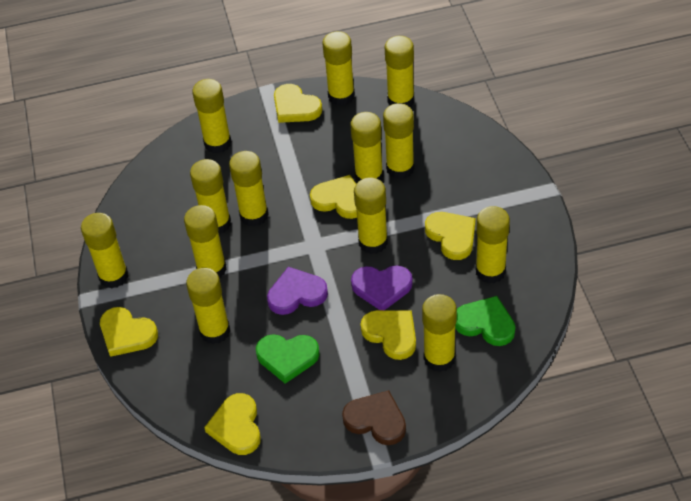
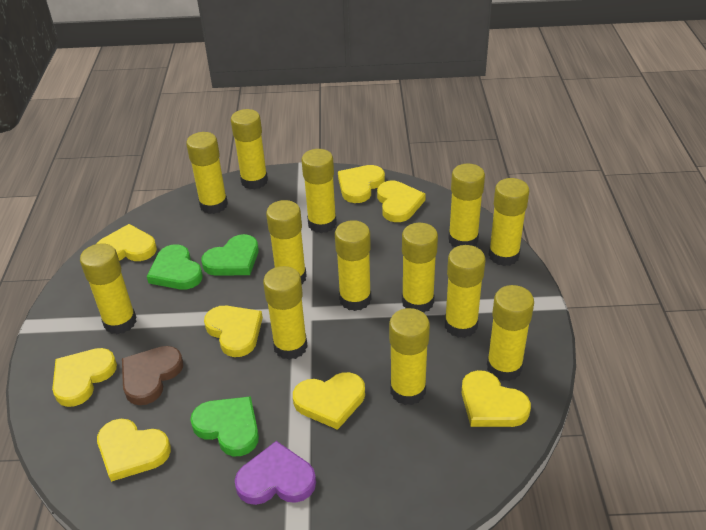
green heart: [256,334,320,383] [455,296,515,346] = 2 -> [147,244,203,290] [190,396,259,456] [201,234,259,276] = 3
purple heart: [267,267,328,315] [351,265,413,310] = 2 -> [235,441,316,505] = 1
yellow heart: [100,307,158,357] [204,393,261,455] [274,84,322,123] [310,175,357,219] [360,310,416,360] [425,212,476,260] = 6 -> [52,348,117,407] [96,224,157,261] [97,419,171,482] [204,306,263,357] [293,372,365,430] [338,165,385,203] [377,181,426,222] [462,370,531,427] = 8

